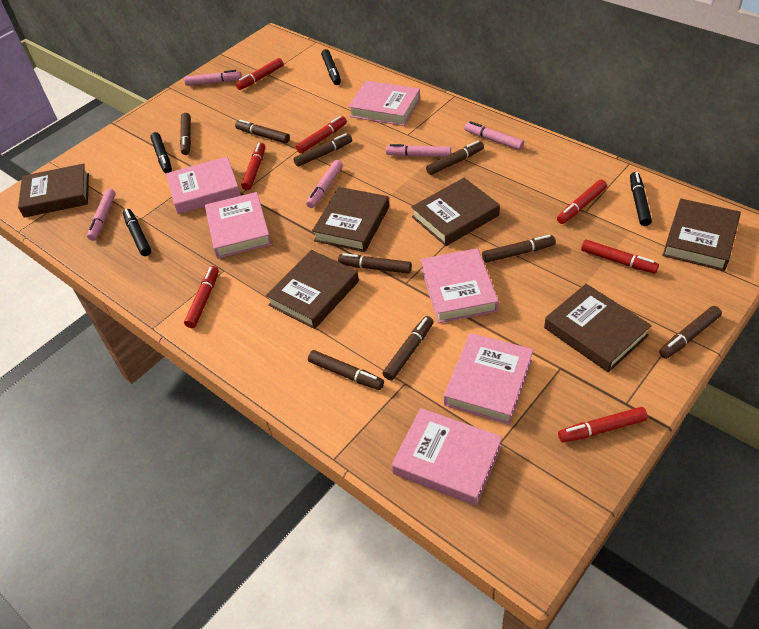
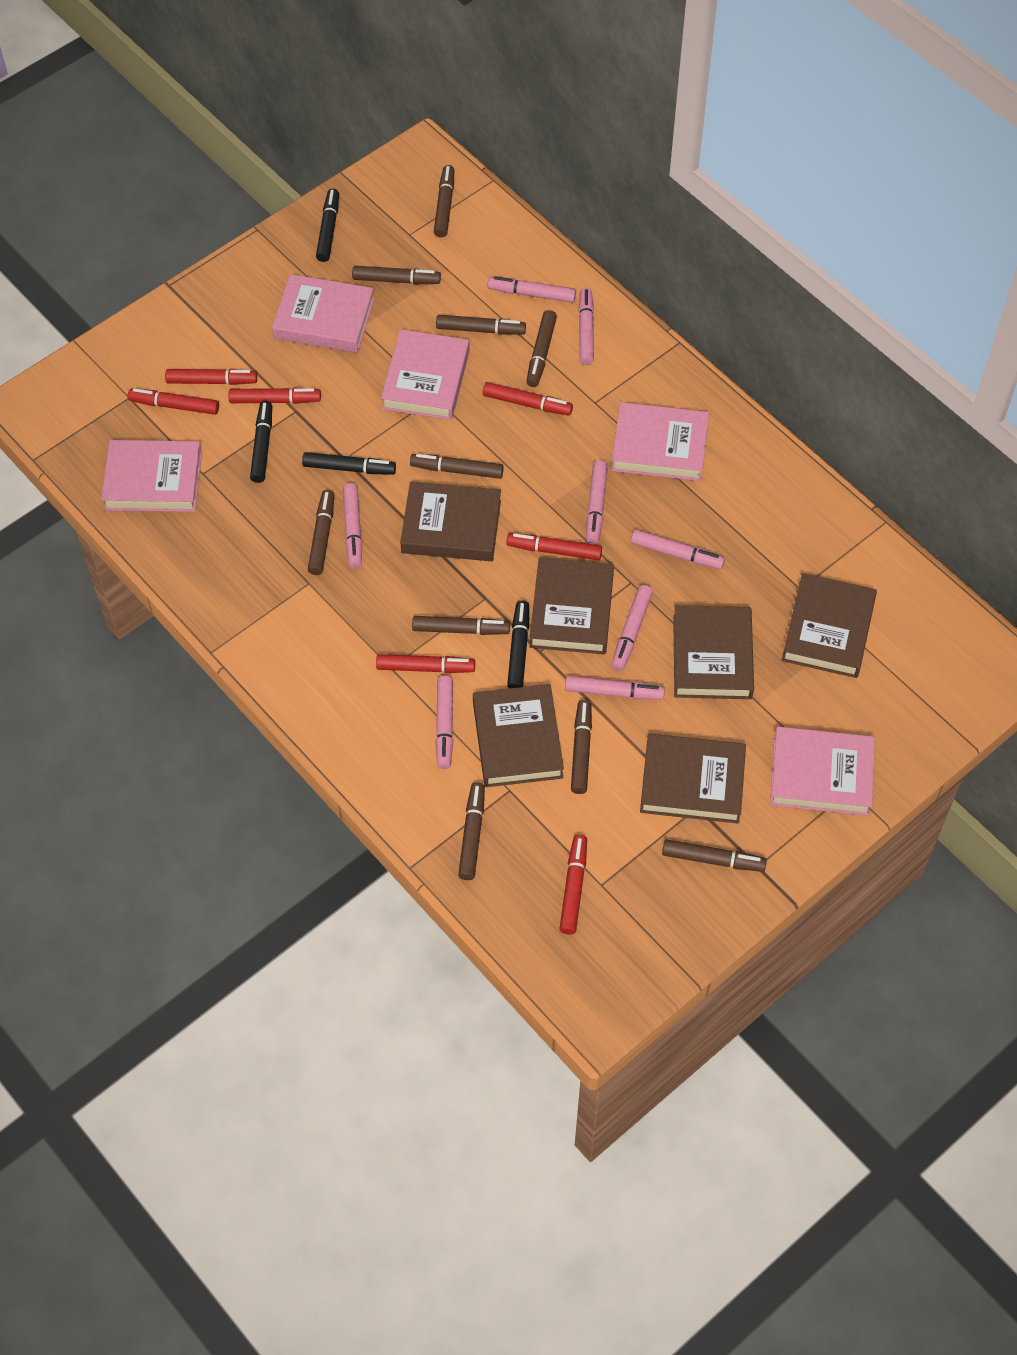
brown marker: [180,113,191,155] [235,119,290,143] [293,133,352,167] [308,350,384,390] [338,253,412,274] [382,316,433,380] [426,141,484,175] [482,235,556,263] [659,306,722,359] = 9 -> [308,490,334,575] [352,266,441,284] [410,454,504,479] [412,616,510,635] [434,165,454,237] [436,315,526,334] [458,782,485,880] [526,310,557,387] [571,700,592,794] [662,839,767,872] = 10
pink book: [166,157,241,214] [205,192,272,259] [348,81,420,126] [392,408,503,506] [421,248,499,323] [444,333,533,425] = 6 -> [101,440,202,512] [272,274,374,353] [381,329,469,420] [611,402,709,481] [770,726,875,816] = 5
pink marker: [87,189,116,241] [184,70,241,86] [306,160,343,208] [386,144,451,157] [464,121,524,150] = 5 -> [343,483,362,568] [435,676,453,769] [487,276,576,303] [565,676,665,700] [578,288,594,365] [586,460,608,544] [611,585,653,671] [631,529,725,569] = 8

